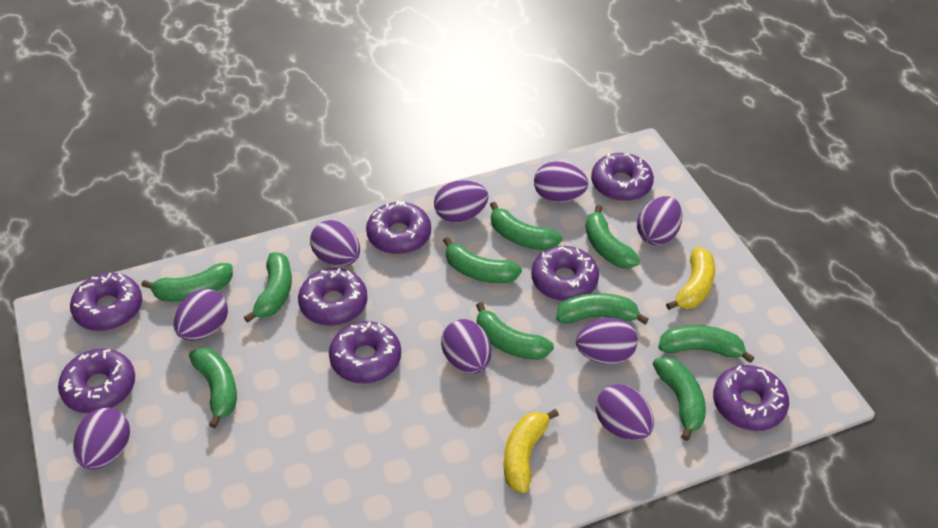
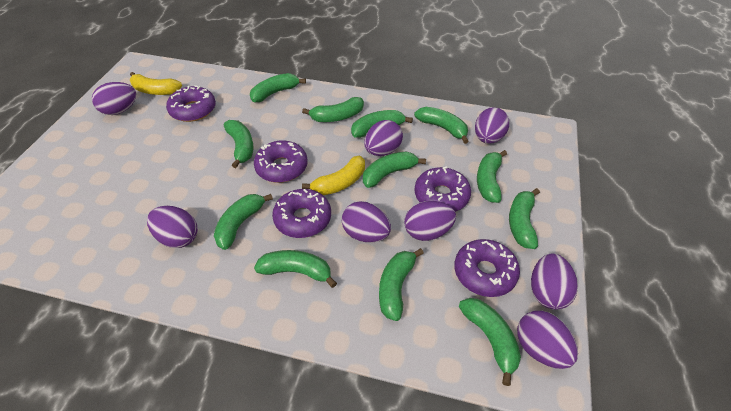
green banana: [141,263,233,302] [189,348,237,428] [244,252,292,323] [443,237,522,283] [476,302,554,360] [490,202,562,250] [556,293,649,324] [586,205,640,269] [653,357,706,441] [658,325,754,363] = 10 -> [214,194,273,250] [224,120,254,168] [250,73,306,102] [254,250,337,288] [302,97,364,122] [351,110,413,138] [363,152,426,188] [379,248,424,321] [414,107,469,144] [459,298,521,386] [477,150,507,203] [509,188,540,249] = 12
purple donut: [58,349,135,413] [70,273,142,331] [298,268,368,326] [329,321,401,383] [366,200,431,254] [531,246,599,301] [591,153,654,201] [713,365,789,431] = 8 -> [166,85,216,122] [254,140,308,183] [272,189,331,238] [414,166,471,212] [454,239,520,297] = 5
purple egg: [73,407,130,470] [173,289,228,341] [310,220,360,266] [434,180,488,223] [441,319,491,373] [534,161,588,202] [576,318,638,364] [596,384,654,440] [637,196,682,245] = 9 -> [92,82,136,115] [147,206,197,248] [342,201,391,243] [364,120,403,156] [404,201,456,241] [475,107,509,144] [517,311,578,369] [531,254,578,310] = 8

